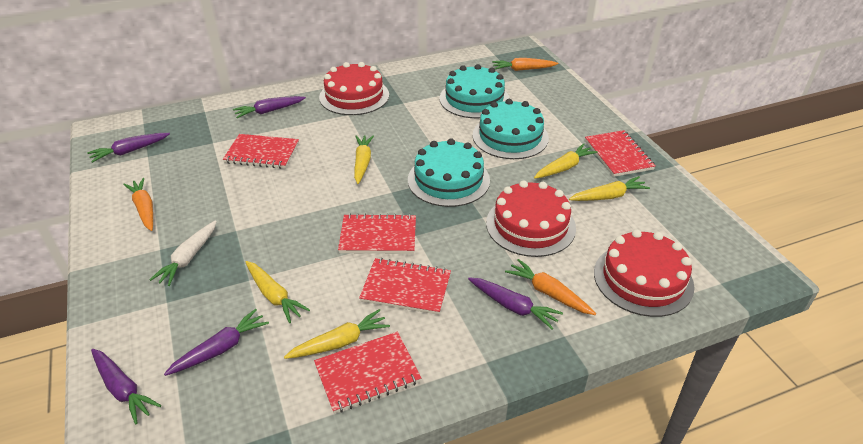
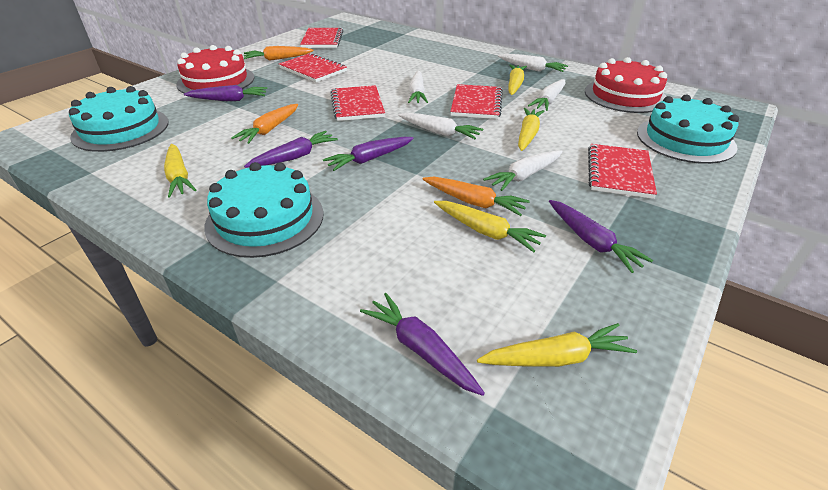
red cake: [319,62,389,115] [486,180,576,257] [594,229,695,317] = 3 -> [176,45,255,93] [585,57,667,113] = 2
white carrot: [149,220,217,286] = 1 -> [398,113,483,139] [408,71,428,103] [483,150,563,191] [498,54,568,72] [528,79,566,111] = 5

